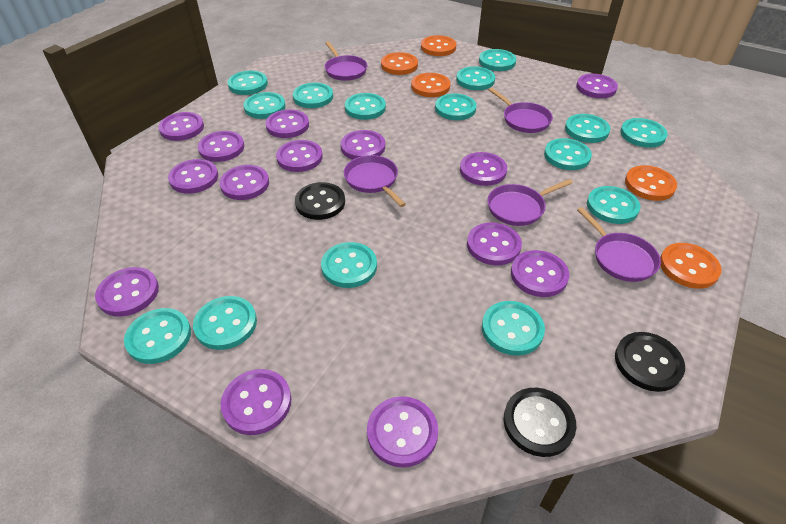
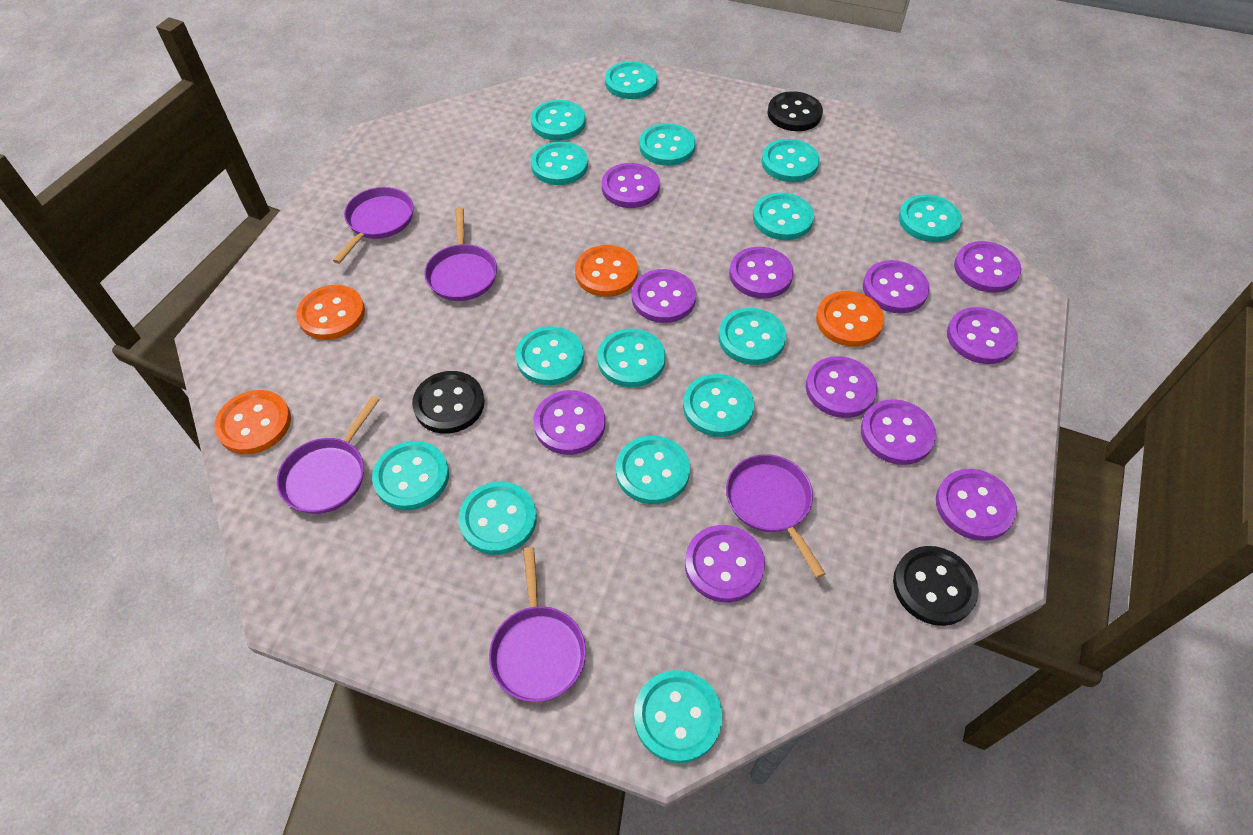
orange button: [381,52,418,75] [411,73,450,97] [421,35,456,56] [625,165,677,201] [660,243,722,289] = 5 -> [214,390,291,454] [296,285,365,340] [575,245,638,297] [816,291,884,347] = 4
purple button: [95,267,159,316] [158,112,204,141] [168,159,218,194] [198,131,245,162] [219,165,269,200] [221,369,291,435] [265,109,309,138] [276,140,323,172] [341,130,385,159] [367,396,438,467] [460,152,507,186] [467,222,522,265] [511,250,569,297] [576,74,618,98] = 14 -> [533,390,605,455] [602,163,660,208] [632,269,696,323] [685,525,765,602] [729,247,794,299] [806,356,878,418] [861,399,936,465] [863,260,930,313] [936,469,1017,541] [947,307,1018,364] [954,241,1021,293] = 11

